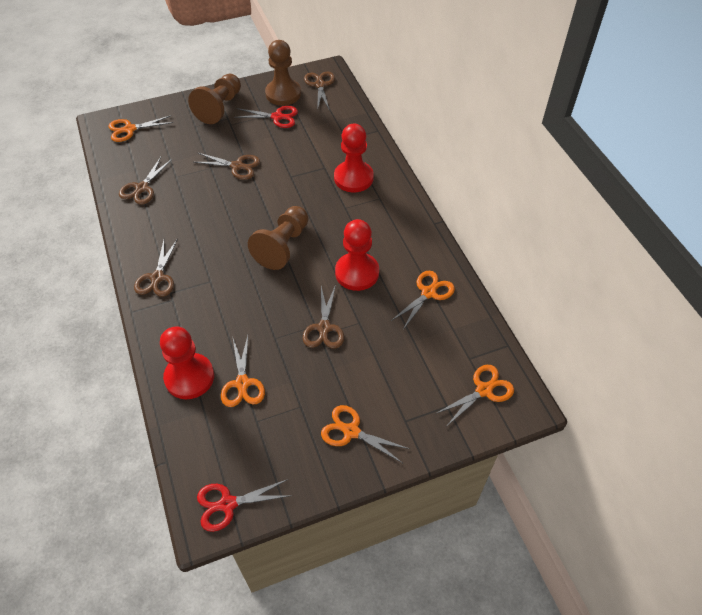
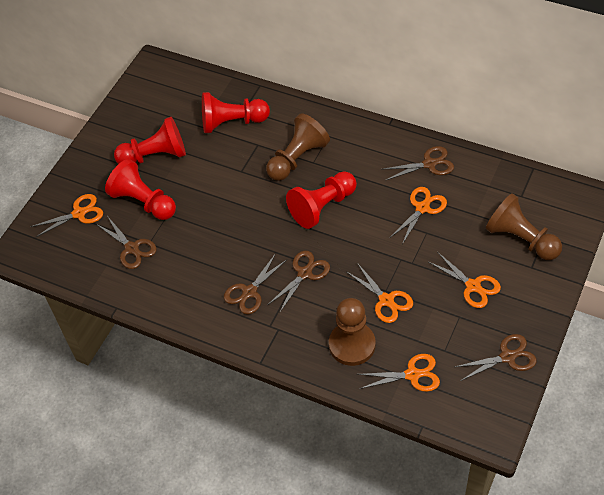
red pawn: [160,326,214,399] [334,124,374,192] [335,219,379,291] = 3 -> [105,159,176,220] [114,117,186,164] [202,92,270,133] [286,172,357,229] = 4
red scissors: [197,479,292,532] [234,106,298,128] = 2 -> none = 0

